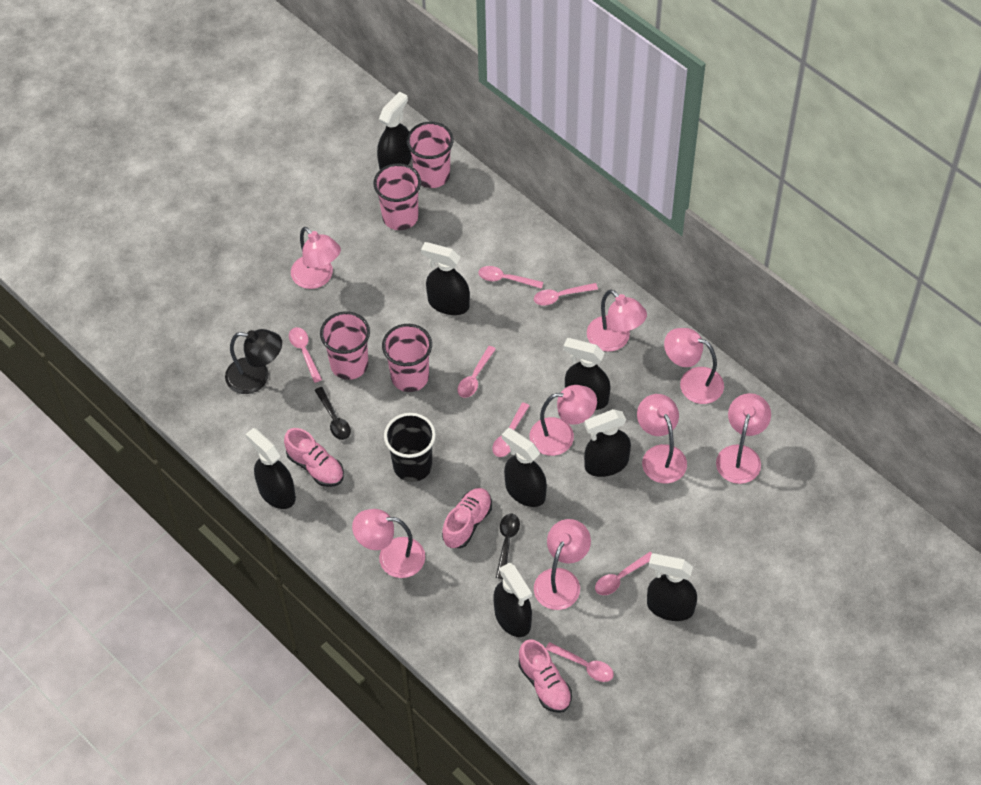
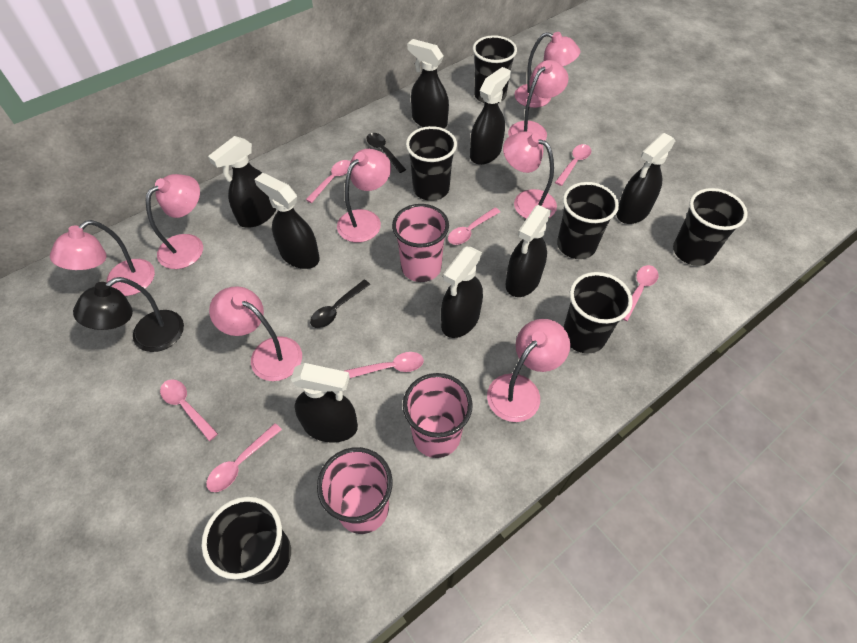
black cup: [384,413,436,482] = 1 -> [202,497,291,584] [406,126,457,201] [473,35,517,103] [557,182,619,259] [563,272,633,353] [673,188,748,266] = 6
pink cup: [320,311,370,380] [373,163,421,230] [382,324,432,392] [407,122,454,188] = 4 -> [317,447,393,534] [392,204,449,282] [403,373,473,458] = 3
pink shoe: [284,428,344,487] [442,488,492,548] [518,639,572,713] = 3 -> none = 0

